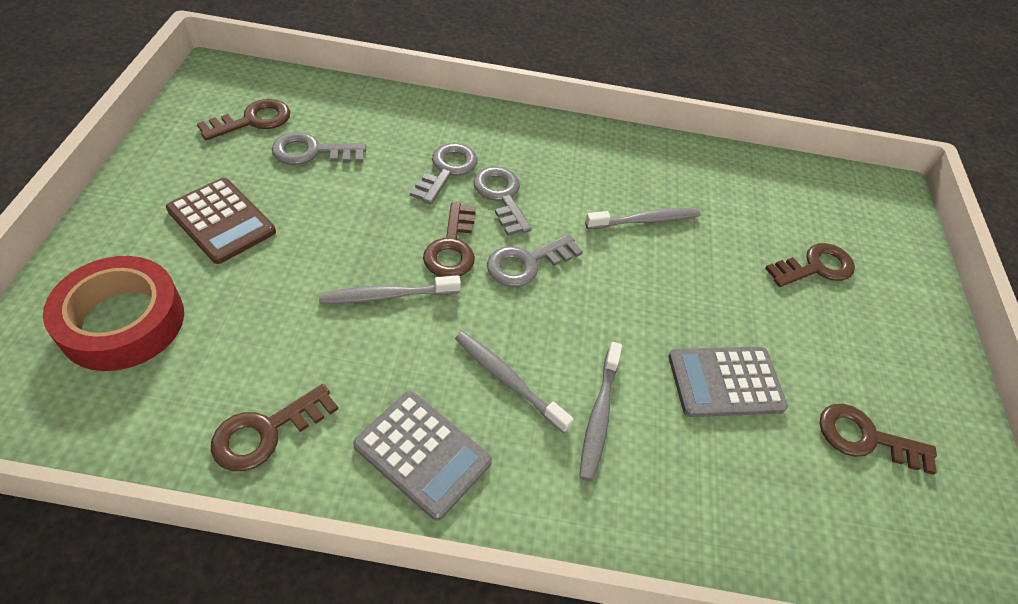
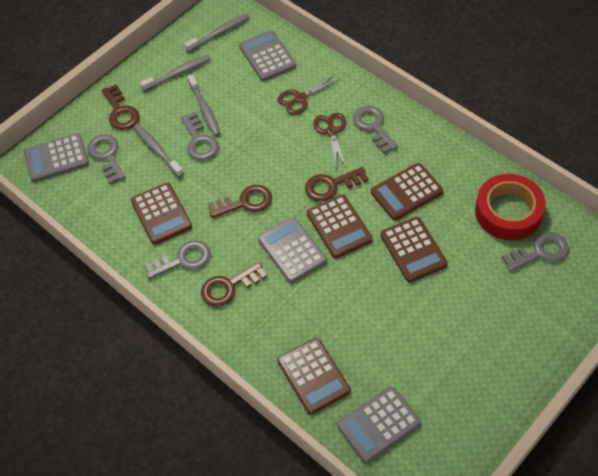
brown calculator: [166,178,276,264] = 1 -> [131,182,192,245] [278,338,351,415] [307,195,373,259] [371,163,443,220] [380,217,448,282] = 5
brown key: [197,99,290,140] [211,384,338,471] [423,202,476,277] [765,243,855,287] [819,404,937,475] = 5 -> [102,84,140,130] [201,262,267,307] [207,185,272,218] [305,167,369,202] = 4
brown scissors: none = 0 -> [278,74,340,115] [313,113,346,168] = 2
grey calculator: [353,391,492,521] [668,346,788,417] = 2 -> [24,133,89,182] [239,30,296,81] [258,217,327,283] [337,386,421,463] = 4
grey key: [272,132,366,165] [410,143,478,205] [473,167,532,236] [487,234,583,287] = 4 -> [87,134,126,184] [144,240,211,279] [181,112,219,160] [353,106,398,154] [502,232,569,272] = 5

